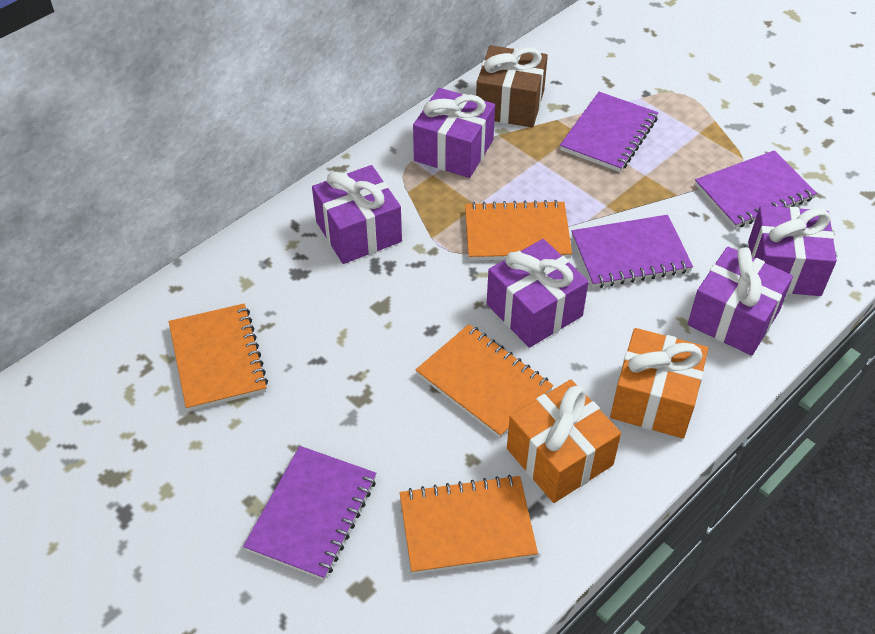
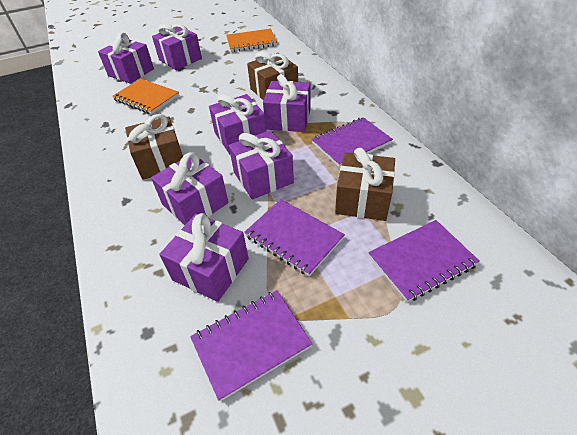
brown gift: [476,45,548,127] = 1 -> [125,114,183,180] [247,51,298,100] [335,148,395,221] = 3
orange gift: [507,380,621,503] [610,328,708,438] = 2 -> none = 0
orange notebook: [169,303,268,411] [400,475,538,574] [416,324,553,438] [465,200,572,261] = 4 -> [112,79,179,114] [226,29,277,52] = 2
purple gift: [312,165,402,264] [413,88,495,178] [487,239,589,348] [688,247,793,356] [748,205,837,296] = 5 -> [98,33,154,84] [151,152,229,225] [152,24,202,70] [159,213,249,302] [209,94,267,154] [229,130,294,200] [263,74,310,132] = 7

